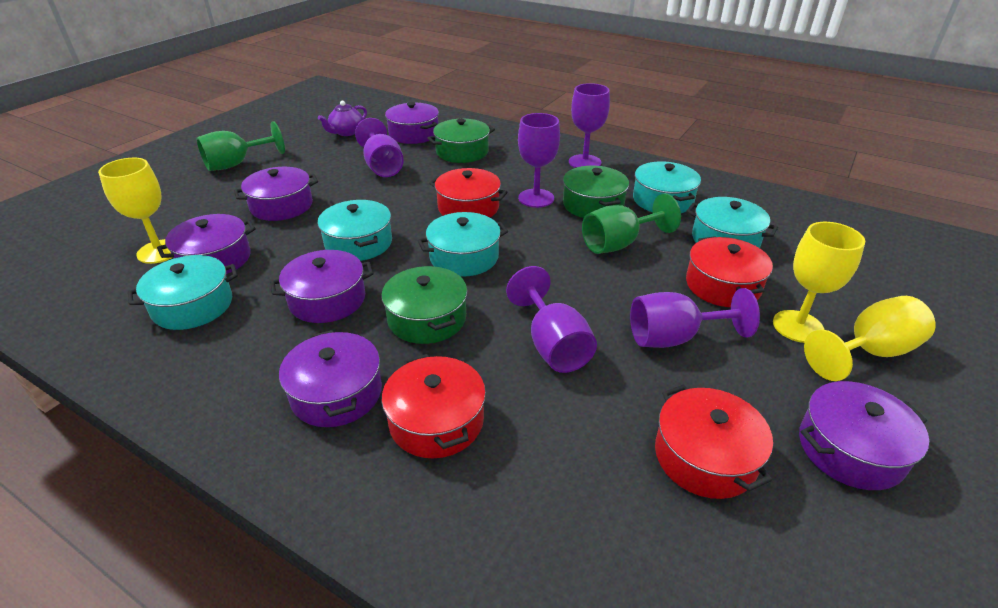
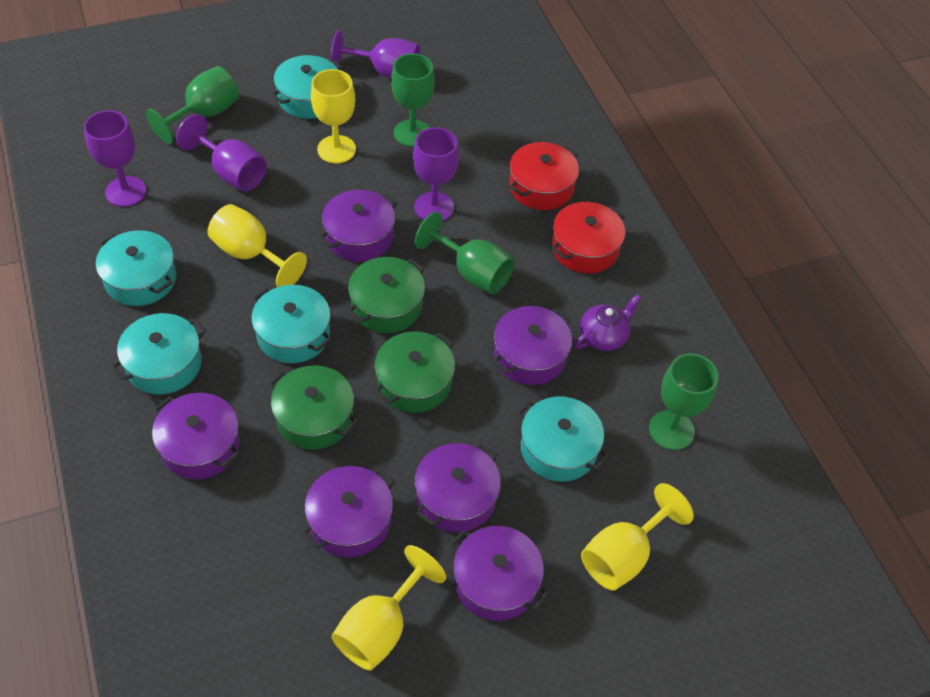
green goblet: [197,121,285,171] [582,194,681,254] = 2 -> [146,66,239,144] [391,54,435,147] [415,212,515,294] [649,353,718,450] = 4
purple goblet: [355,118,404,177] [506,266,597,373] [518,113,560,208] [569,83,610,168] [630,288,760,348] = 5 -> [84,110,146,207] [176,114,267,191] [331,30,420,79] [413,127,459,221] = 4
red pot: [382,354,486,458] [429,168,508,217] [655,385,773,499] [686,236,773,307] = 4 -> [509,142,579,210] [551,202,625,274] = 2
yellow goblet: [98,158,173,264] [773,222,865,343] [804,296,936,381] = 3 -> [208,204,307,287] [311,69,356,163] [331,545,446,671] [581,483,694,591] = 4

